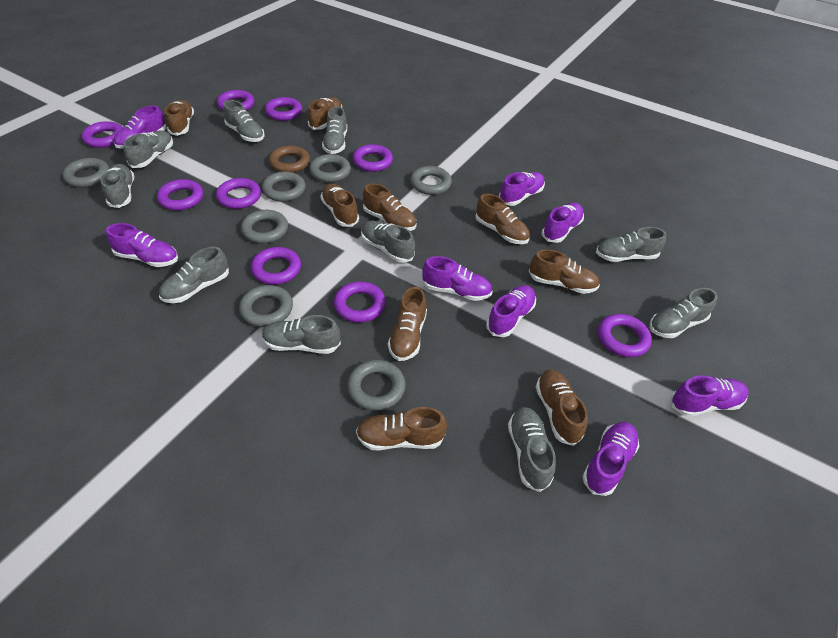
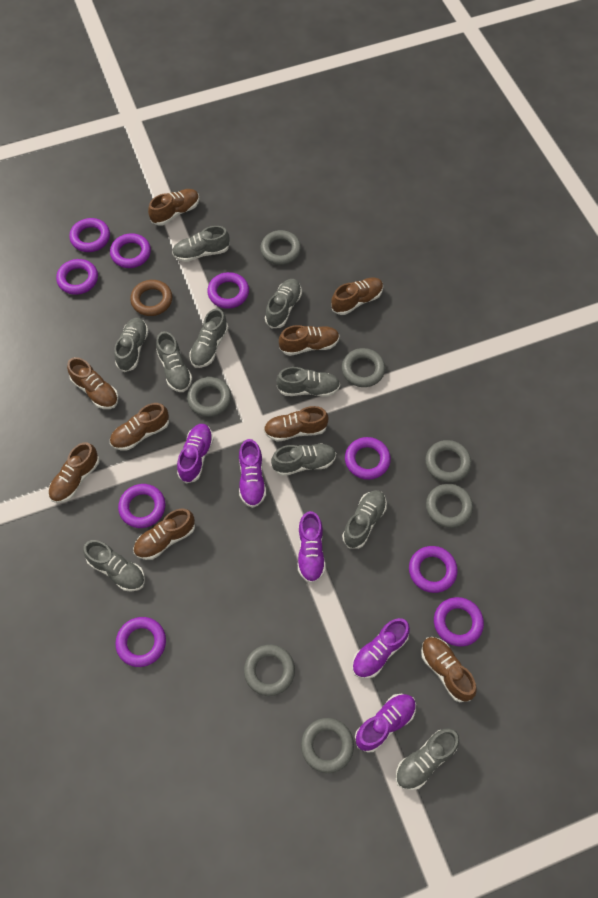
purple shoe: [106,223,178,267] [114,106,167,149] [422,256,493,301] [486,285,536,337] [499,172,545,206] [542,203,584,243] [582,422,639,496] [671,375,749,417] = 8 -> [177,424,214,484] [239,439,266,508] [298,511,326,583] [352,618,410,679] [355,694,416,753] = 5

